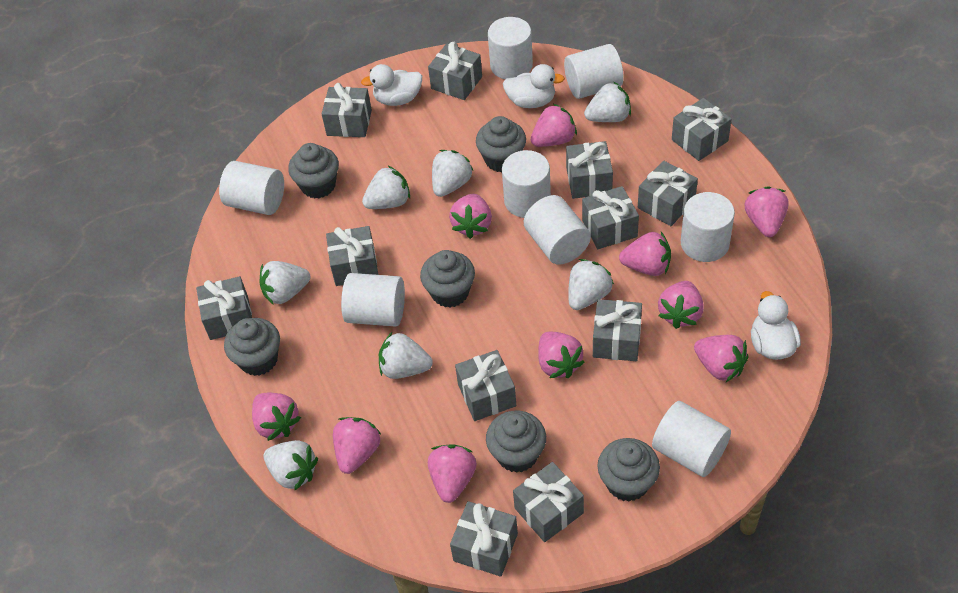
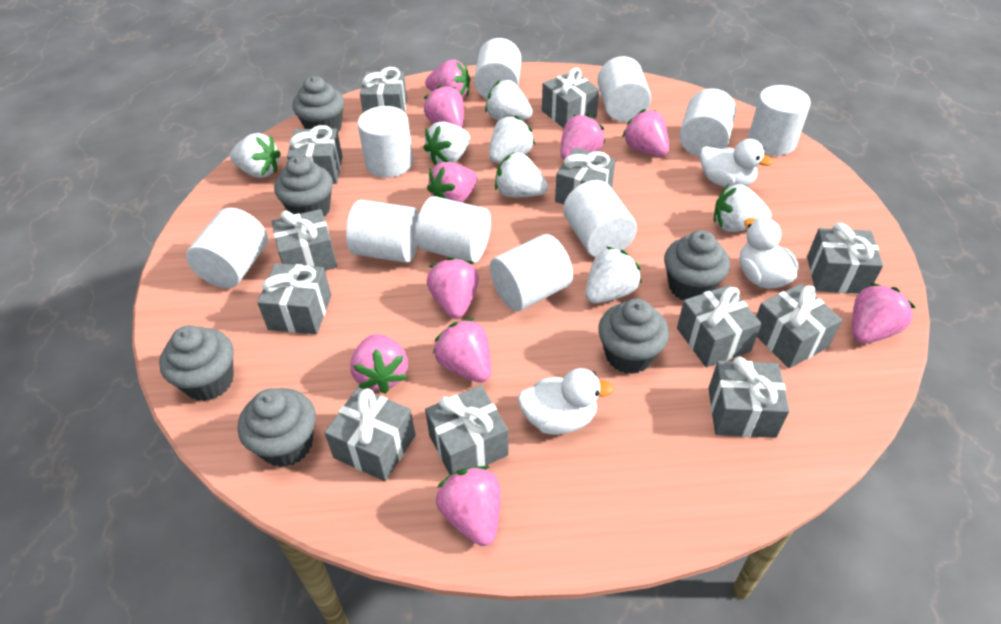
white cylinder: [219,161,284,215] [341,273,405,327] [488,17,533,79] [502,150,551,218] [524,195,591,265] [564,44,624,99] [652,401,731,477] [681,192,735,262] = 8 -> [186,208,268,288] [346,200,419,263] [358,106,413,178] [416,196,491,263] [474,38,521,99] [490,234,573,311] [563,180,637,257] [597,56,651,122] [679,88,736,157] [748,85,811,156] = 10

